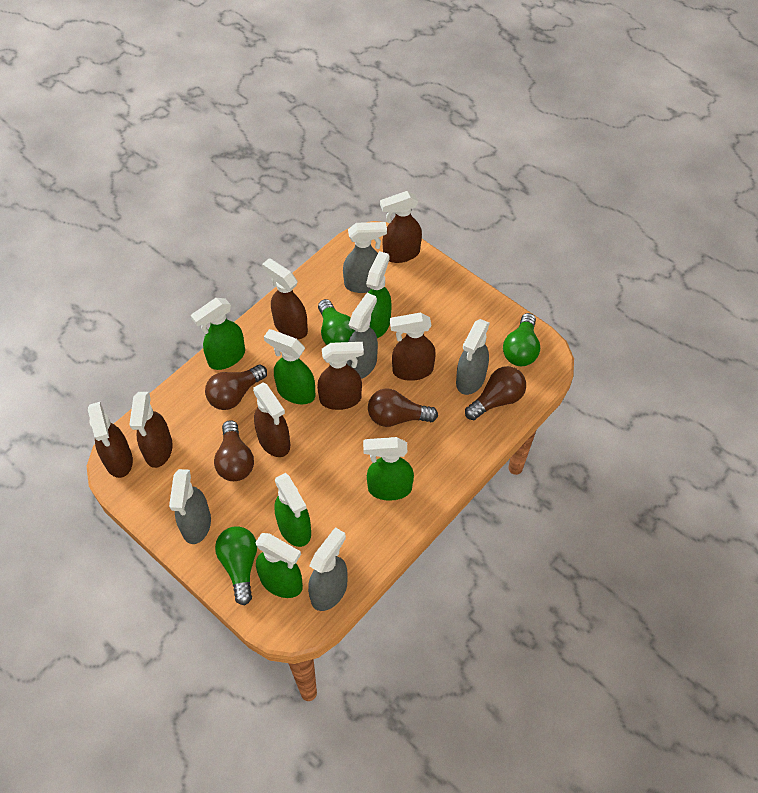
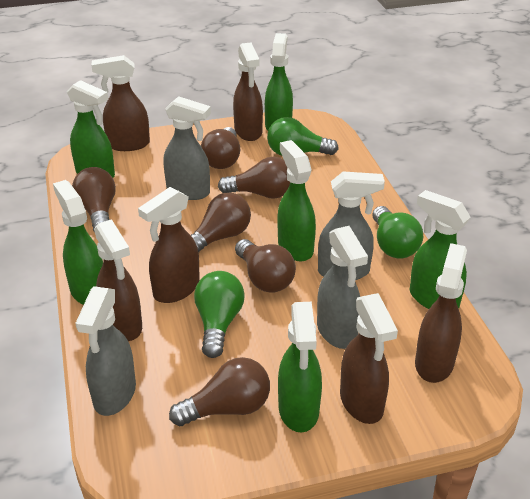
brown light bulb: [205,365,267,410] [214,420,254,481] [368,388,438,427] [465,366,526,420] = 4 -> [72,167,116,231] [169,357,270,426] [191,193,251,253] [201,127,240,169] [218,157,290,199] [235,239,296,293] = 6
brown spray bottle: [88,402,133,478] [129,392,173,468] [253,383,290,457] [262,258,308,339] [317,342,364,410] [380,191,422,263] [390,313,436,381] = 7 -> [91,55,150,151] [94,219,142,341] [138,187,200,303] [233,42,263,141] [340,293,398,424] [415,243,467,383] = 6
grey spray bottle: [169,469,211,544] [308,527,347,611] [343,222,387,293] [347,293,378,379] [456,319,490,395] = 5 -> [75,286,136,416] [164,96,211,200] [317,226,368,349] [318,171,385,280] = 4

